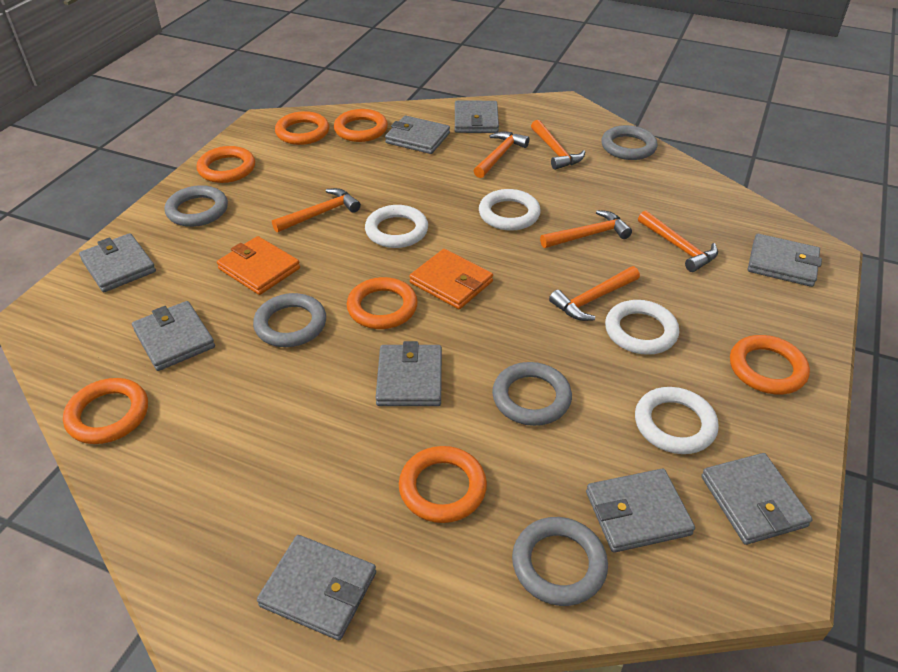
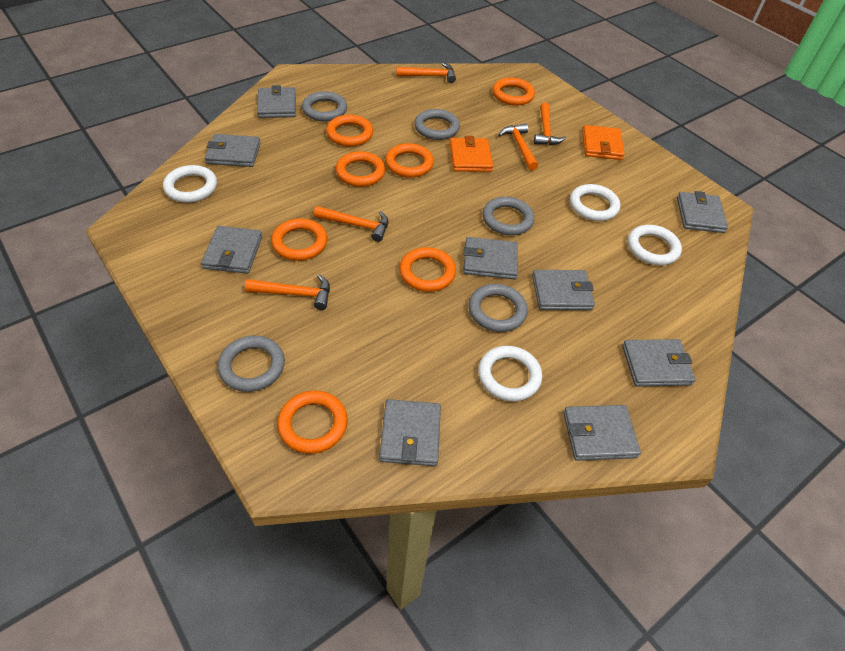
orange hammer: [272,188,361,232] [474,131,530,178] [531,120,585,170] [540,210,632,248] [549,266,640,321] [638,210,718,272] = 6 -> [245,274,330,310] [314,206,388,242] [396,63,456,83] [498,123,538,170] [534,102,566,145] = 5

